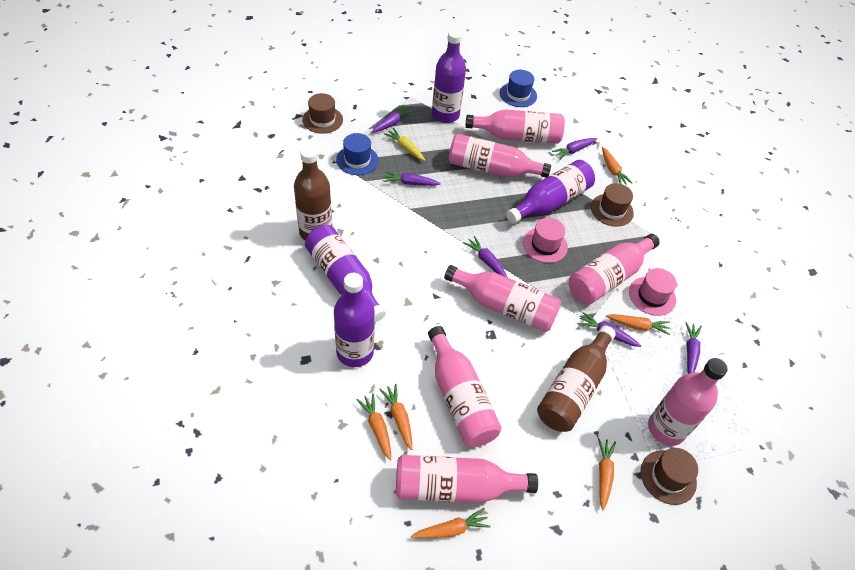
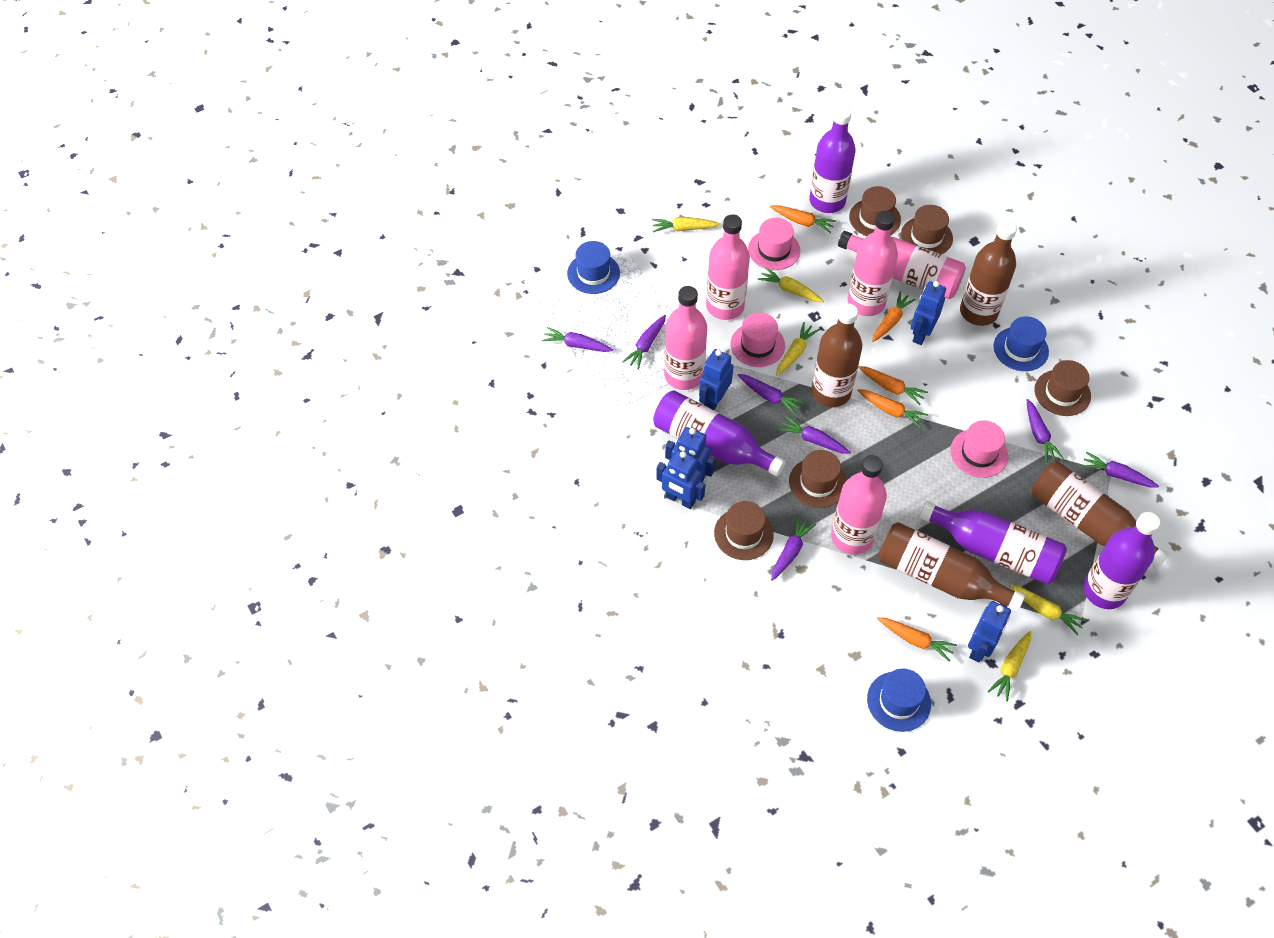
blue hat: [336,133,379,175] [500,70,537,107] = 2 -> [567,241,620,294] [867,669,931,732] [993,316,1049,371] = 3
blue robot: none = 0 -> [656,450,705,509] [665,427,715,482] [699,349,733,410] [911,281,946,345] [968,601,1011,662] = 5
brown bottle: [294,146,332,240] [537,326,616,432] = 2 -> [811,303,862,407] [878,522,1025,612] [960,220,1017,326] [1031,462,1169,569] = 4
brown hat: [302,93,343,134] [591,183,634,227] [641,448,698,505] = 3 -> [714,501,774,560] [789,450,847,508] [849,186,901,236] [901,205,953,254] [1034,360,1091,416] = 5
orange carrot: [357,393,391,460] [379,384,412,450] [411,508,491,538] [598,438,616,510] [602,147,632,185] [606,314,670,335] = 6 -> [770,205,836,233] [857,389,928,428] [858,366,928,405] [872,291,916,342] [877,617,957,662] = 5
pink bottle: [396,455,538,503] [428,326,502,447] [444,265,561,332] [448,134,551,178] [465,109,565,144] [569,234,660,305] [648,358,728,446] = 7 -> [664,286,707,390] [706,214,750,320] [831,455,887,555] [838,231,966,299] [847,211,898,316] = 5
pink hat: [523,218,568,263] [629,268,677,316] = 2 -> [730,312,785,367] [748,218,800,270] [950,420,1008,478] = 3
purple carrot: [371,105,413,133] [384,171,441,186] [463,236,508,278] [552,138,597,160] [577,312,641,347] [685,322,702,374] = 6 -> [542,327,613,352] [623,315,666,369] [738,374,805,415] [771,516,816,581] [779,416,851,454] [1027,399,1064,463] [1081,452,1159,488] = 7
yellow carrot: [384,128,425,161] = 1 -> [652,217,721,232] [758,267,824,302] [776,322,819,376] [988,631,1032,702] [1009,584,1087,636] = 5

